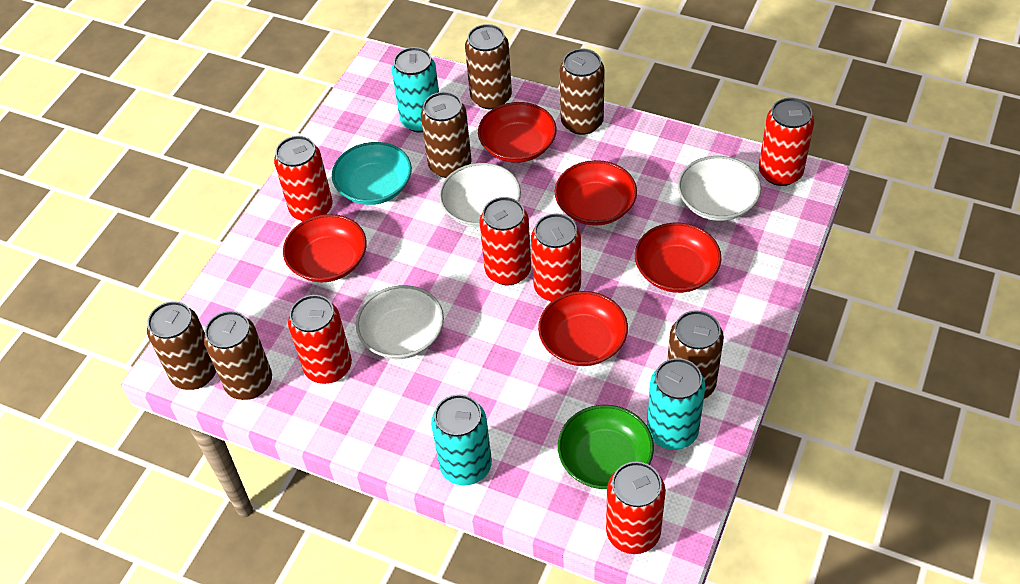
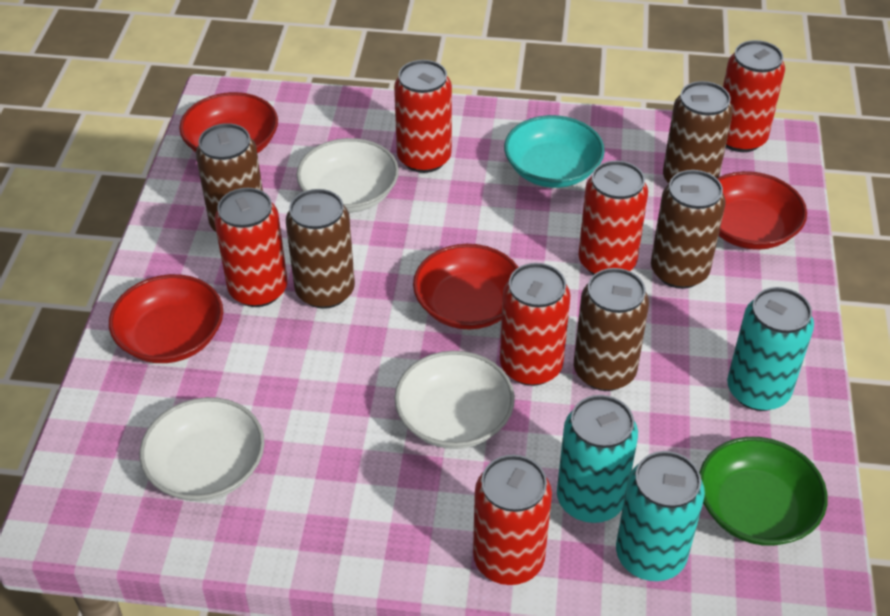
brown can: [147,301,216,390] [204,311,272,400] [421,92,472,178] [465,24,512,109] [560,49,605,135] [667,310,724,399] = 6 -> [196,123,263,232] [286,189,355,309] [574,268,649,391] [651,170,725,289] [663,81,733,183] = 5
red bowl: [283,214,367,282] [478,102,557,163] [538,291,628,366] [554,160,637,226] [635,223,722,293] = 5 -> [109,274,223,363] [179,92,278,154] [413,244,518,329] [717,171,807,250] = 4

